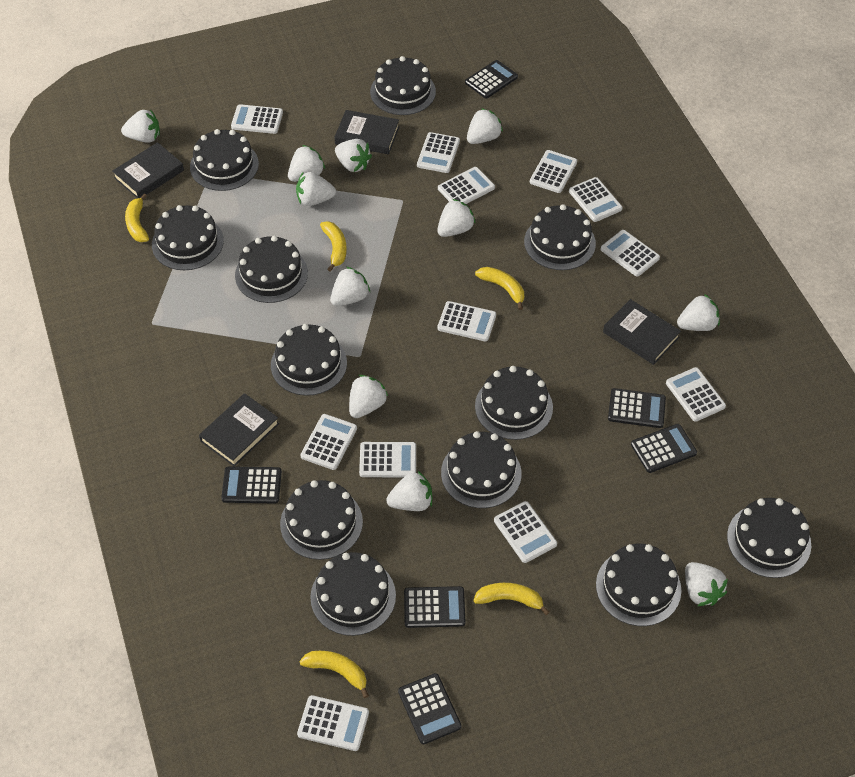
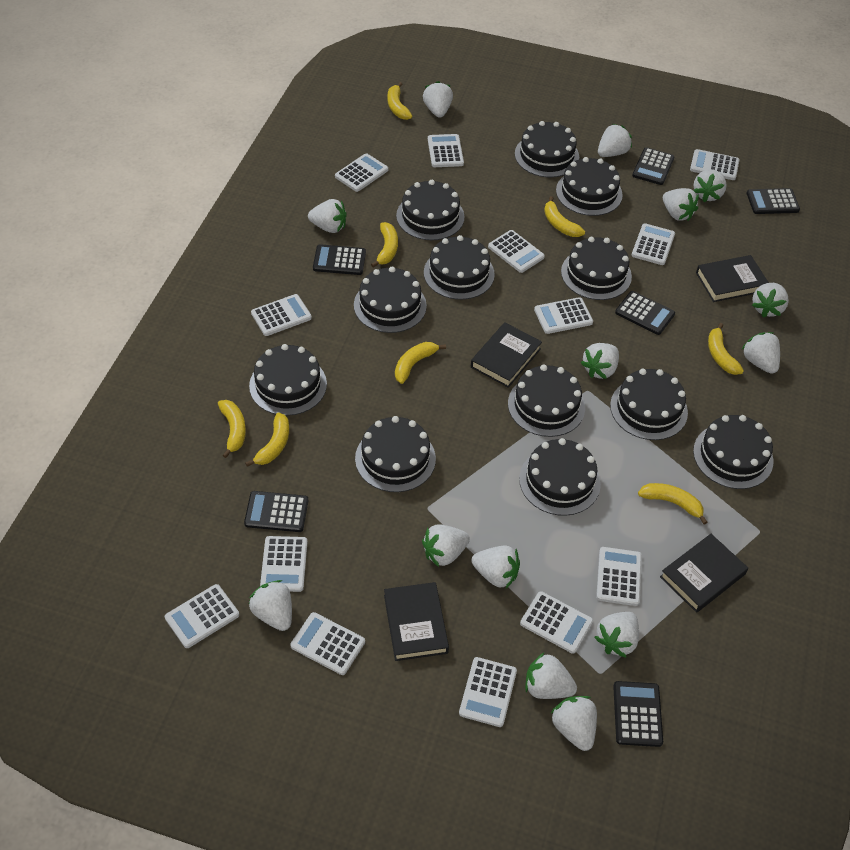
white calculator: [231,104,283,134] [297,695,369,751] [300,414,357,470] [359,442,416,477] [417,132,460,173] [438,167,495,204] [438,301,496,341] [494,501,557,563] [530,150,577,193] [569,177,622,222] [600,230,660,277] [666,367,726,422] = 12 -> [165,584,239,648] [251,294,312,336] [260,536,307,592] [290,612,365,675] [335,153,388,192] [428,134,464,167] [459,657,517,727] [488,230,545,273] [520,591,593,654] [534,297,593,334] [596,547,642,606] [631,223,675,265] [690,149,740,180] = 13
white strawberry: [121,109,160,142] [288,145,325,182] [296,172,336,206] [330,267,370,306] [335,139,372,172] [349,375,388,418] [386,471,432,511] [437,199,476,237] [467,108,503,144] [677,294,720,331] [685,562,728,606] = 11 -> [249,580,292,631] [308,199,347,233] [422,524,470,567] [423,81,453,118] [471,546,520,588] [525,652,577,699] [550,696,597,751] [581,343,619,379] [594,612,639,658] [598,124,632,157] [663,188,699,221] [693,169,727,202] [741,332,780,374] [752,283,789,318] = 14
yellow banana: [125,193,149,242] [300,651,369,698] [320,221,347,272] [473,583,549,615] [475,267,524,310] = 5 -> [218,400,246,458] [245,412,289,467] [371,222,398,268] [387,82,412,120] [395,342,446,384] [544,196,585,237] [638,483,708,525] [708,323,744,375] = 8

